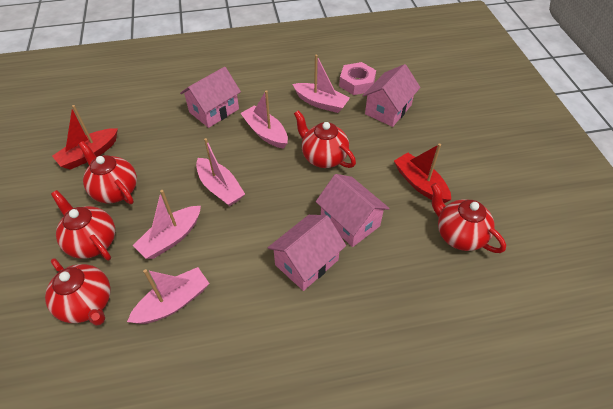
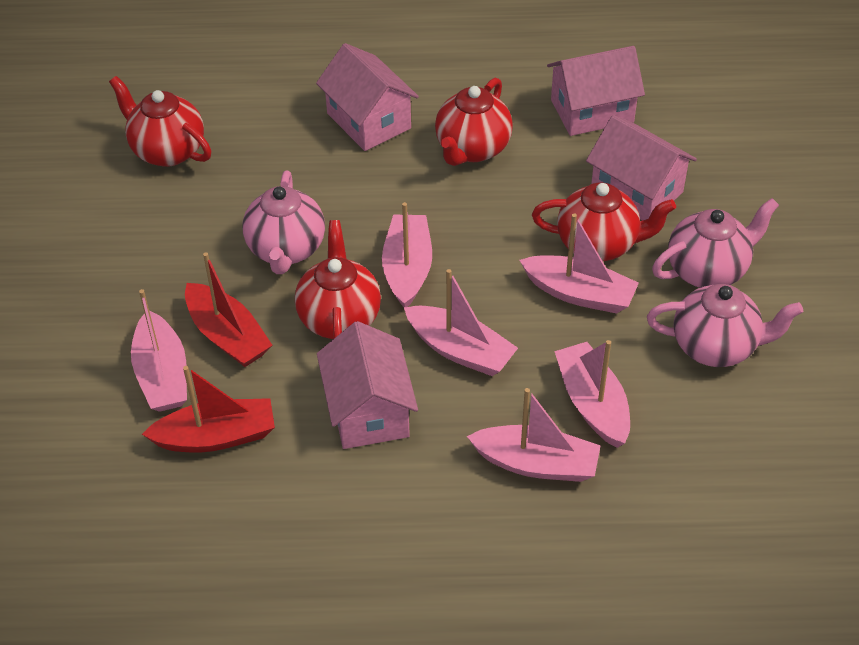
pink boat: [127,267,210,324] [132,190,201,259] [196,138,245,206] [240,90,288,149] [293,54,350,113] = 5 -> [131,289,187,412] [382,202,432,307] [404,269,518,376] [467,388,601,482] [519,213,639,314] [554,340,630,448] = 6
pink nut: [339,62,376,95] = 1 -> none = 0
pink teapot: none = 0 -> [242,171,325,274] [647,284,803,367] [652,198,779,288] = 3
red teapot: [45,258,110,325] [51,190,115,260] [78,141,137,204] [294,110,356,168] [431,183,506,253] = 5 -> [109,76,211,167] [295,220,381,339] [435,78,513,166] [532,182,676,261] = 4

